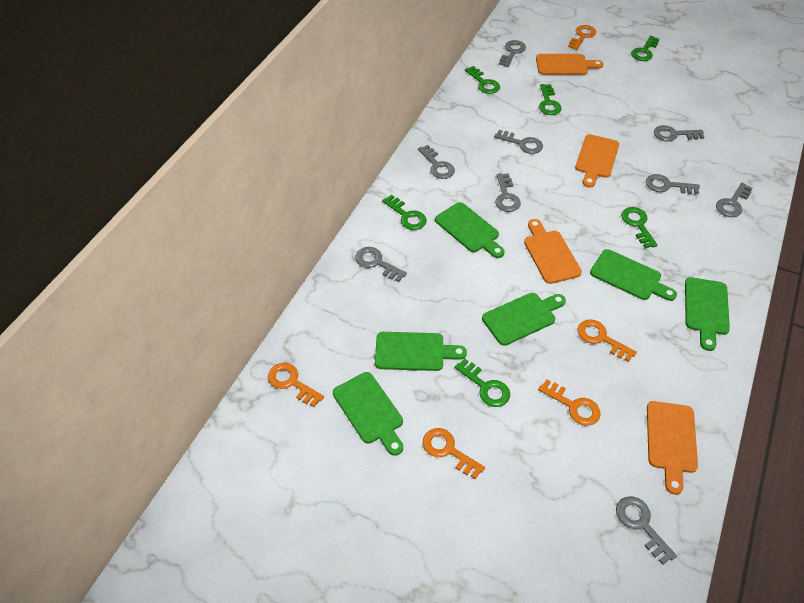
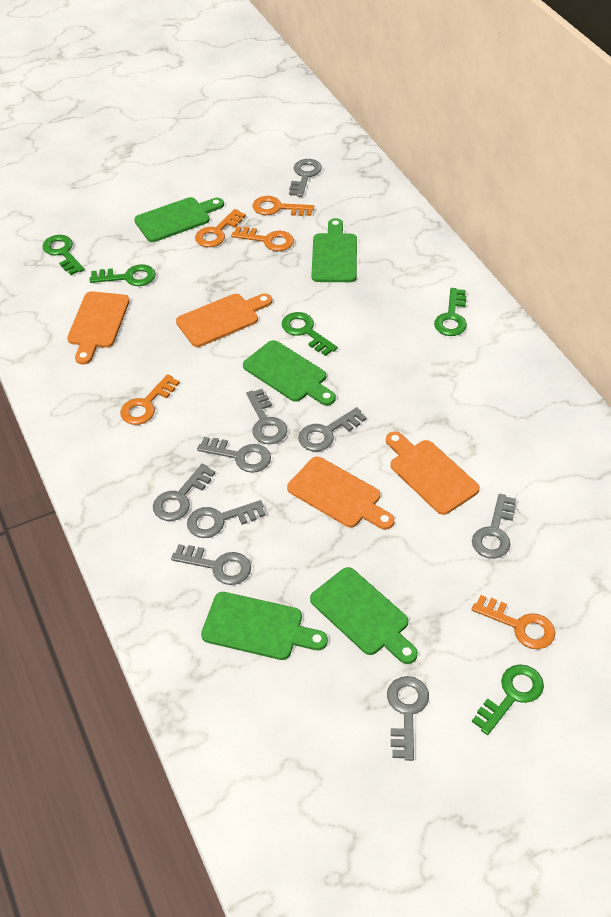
green cutting board: [333,372,403,456] [375,332,467,371] [435,202,505,258] [482,293,566,346] [590,249,677,301] [685,277,730,351] = 6 -> [134,197,224,242] [201,592,328,660] [243,340,336,406] [310,567,418,664] [312,218,357,282] = 5
green key: [382,195,427,230] [454,359,510,407] [465,66,500,94] [539,84,562,115] [621,207,658,248] [631,36,659,61] = 6 -> [42,235,84,275] [90,264,156,286] [282,312,338,356] [434,288,467,336] [472,664,544,735] = 5

